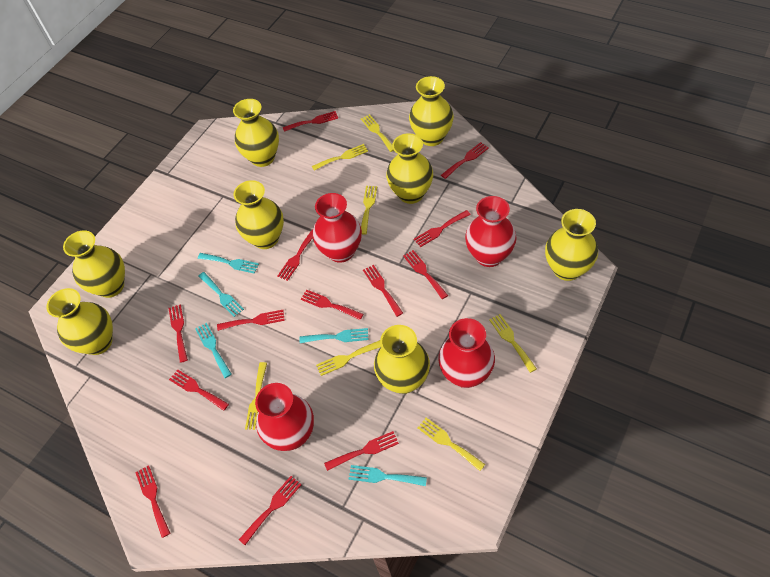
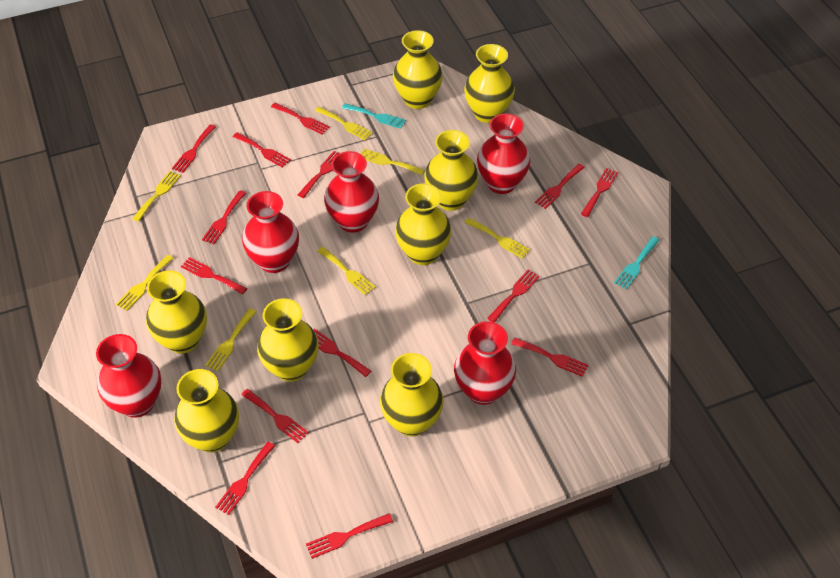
red fork: [135,465,170,538] [168,304,188,363] [169,370,229,411] [217,310,285,331] [239,476,302,545] [277,229,313,281] [283,111,338,132] [301,290,363,320] [324,431,399,471] [363,265,403,317] [403,250,448,299] [414,210,471,247] [441,142,489,179] = 13 -> [172,124,216,173] [181,257,247,294] [202,190,246,244] [215,442,275,515] [233,132,291,168] [241,389,309,443] [271,103,330,135] [298,151,339,198] [306,514,393,559] [313,329,371,377] [487,270,540,322] [511,337,588,377] [535,164,585,209] [581,168,618,217] = 14
red vase: [255,383,314,451] [313,193,362,263] [438,318,495,388] [465,196,517,267] = 4 -> [96,334,161,418] [242,191,299,273] [324,151,379,233] [454,321,516,405] [477,113,530,194] = 5
turquoise fork: [195,323,232,378] [198,253,259,274] [198,272,244,317] [299,328,368,343] [349,465,427,486] = 5 -> [342,103,406,129] [614,236,660,290] = 2

